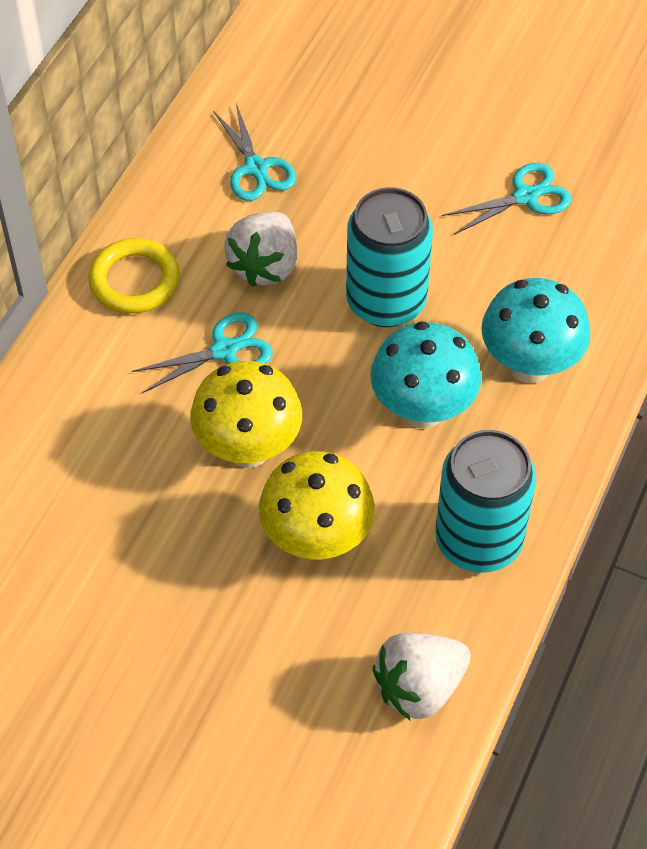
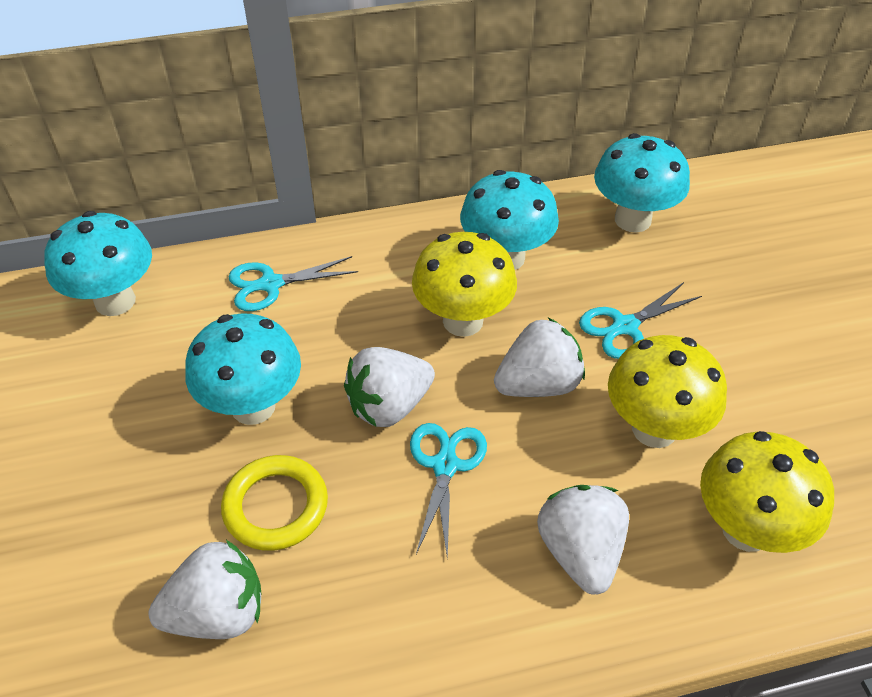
turquoise can: [346,187,433,327] [435,430,536,573] = 2 -> none = 0
turquoise mushroom: [370,322,481,429] [481,278,590,383] = 2 -> [44,211,152,316] [185,313,301,425] [460,170,559,270] [594,133,690,233] = 4
white strawberry: [224,212,297,287] [373,632,471,721] = 2 -> [148,540,262,639] [344,347,435,427] [494,318,585,397] [537,485,629,595] = 4
yellow mushroom: [190,361,302,468] [259,451,375,560] = 2 -> [412,232,517,337] [608,335,727,448] [700,431,834,553] = 3

